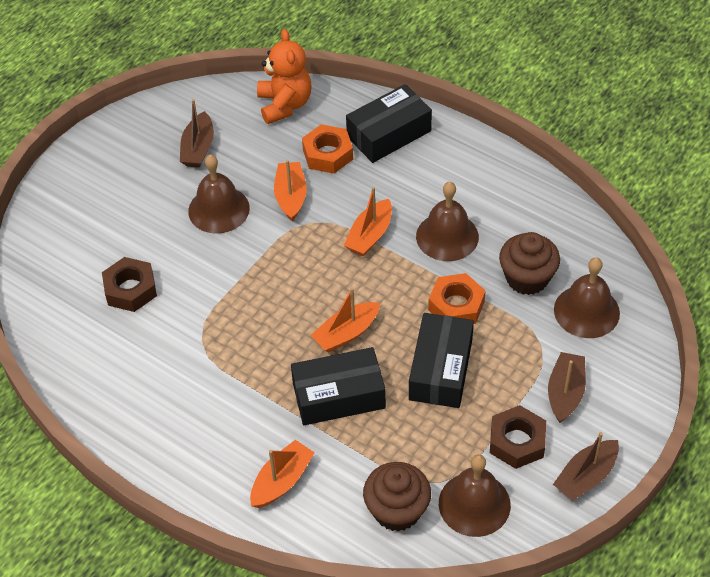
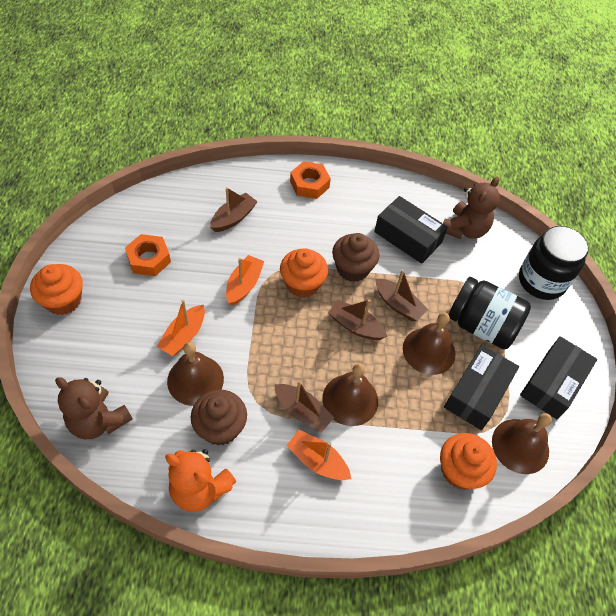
black jar: none = 0 -> [448,277,531,349] [519,226,588,300] = 2
brown boat: [180,99,214,168] [548,352,586,423] [553,432,619,501] = 3 -> [210,187,258,232] [274,380,334,433] [328,299,387,340] [375,269,428,321] = 4
brown nut: [102,257,157,312] [490,405,546,469] = 2 -> none = 0
brown teddy bear: none = 0 -> [55,377,133,439] [443,177,500,239] = 2
orange boat: [250,440,315,508] [274,160,307,221] [311,288,380,352] [344,187,392,256] = 4 -> [157,300,205,356] [226,255,264,305] [286,430,351,480] = 3
orange cupcake: none = 0 -> [30,264,83,315] [280,248,328,298] [440,433,497,490] = 3

